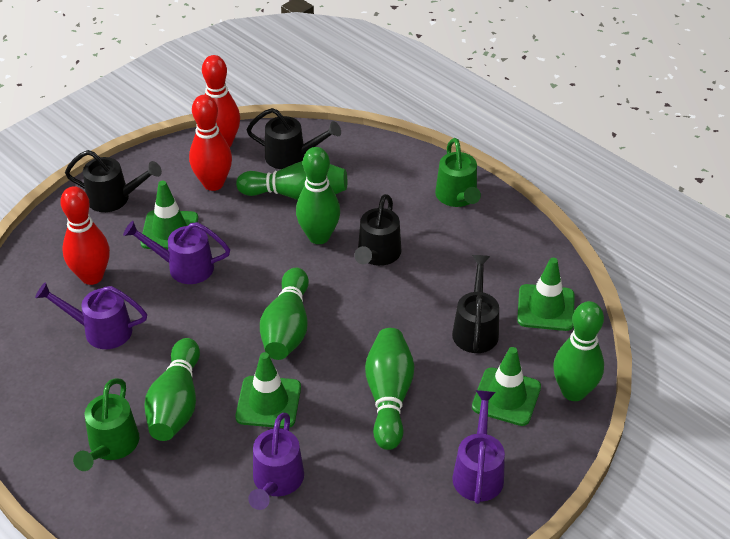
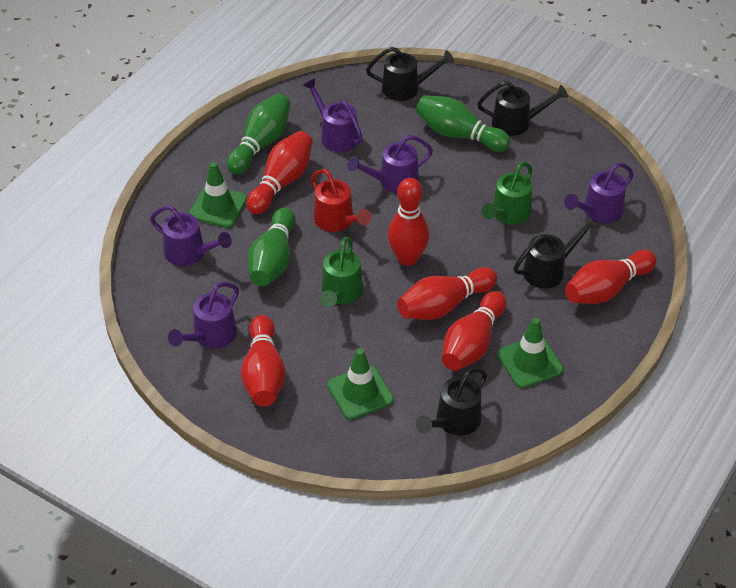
green bowling pin: [144,338,200,441] [236,161,347,200] [260,268,309,360] [296,147,340,244] [365,328,414,450] [553,301,604,401] = 6 -> [227,94,291,174] [248,208,296,286] [416,95,511,152] = 3
green traffic cone: [140,181,198,250] [235,352,301,428] [472,347,541,426] [517,258,574,331] = 4 -> [189,162,247,228] [327,348,394,420] [497,318,564,388] = 3
purple watering can: [35,282,147,349] [123,221,230,284] [248,413,304,510] [452,390,505,504] = 4 -> [150,205,232,266] [168,282,239,348] [303,78,363,152] [347,135,433,193] [564,163,634,223] = 5
red bowling pin: [60,186,110,285] [189,95,232,191] [202,55,240,147] = 3 -> [241,315,286,407] [246,131,313,214] [388,178,429,266] [397,267,497,320] [442,291,507,371] [565,250,657,304] = 6
red watering can: none = 0 -> [311,169,371,232] = 1

